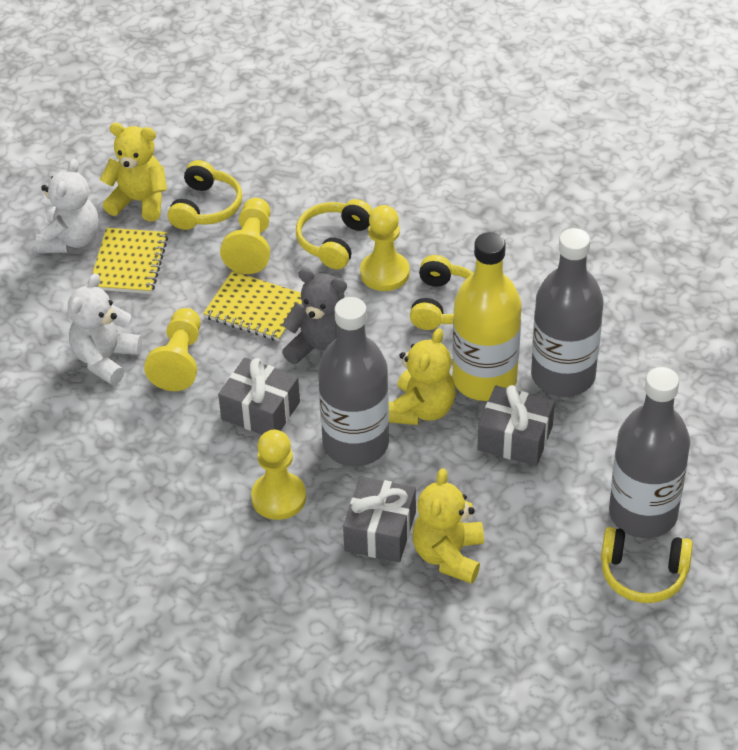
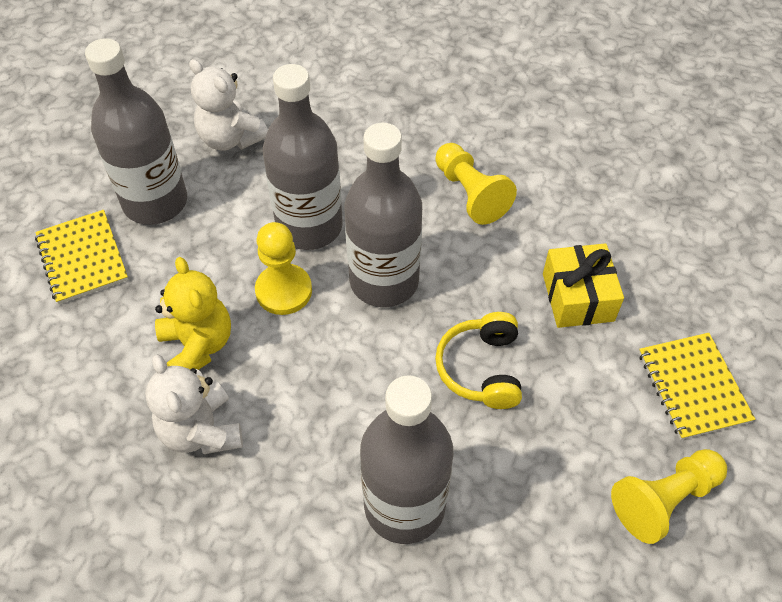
grey bottle: [318,297,389,466] [531,228,603,397] [609,367,690,538] = 3 -> [85,38,187,225] [263,64,343,250] [344,123,422,307] [360,375,453,544] = 4
grey gift: [218,357,300,434] [343,476,416,562] [477,385,555,466] = 3 -> none = 0
grey teddy bear: [282,268,347,364] = 1 -> none = 0
yellow bottle: [452,232,522,401] = 1 -> none = 0
yellow gift: none = 0 -> [543,243,624,328] = 1
yellow headphones: [168,160,242,230] [296,199,372,269] [410,255,474,330] [601,527,693,603] = 4 -> [435,312,522,409] = 1
yellow pawn: [144,308,201,391] [220,198,270,274] [251,430,306,520] [360,205,410,291] = 4 -> [255,222,312,315] [435,143,517,225] [611,449,727,544] = 3
yellow teddy bear: [100,123,167,221] [389,328,456,425] [413,468,484,584] = 3 -> [155,257,231,370] = 1

